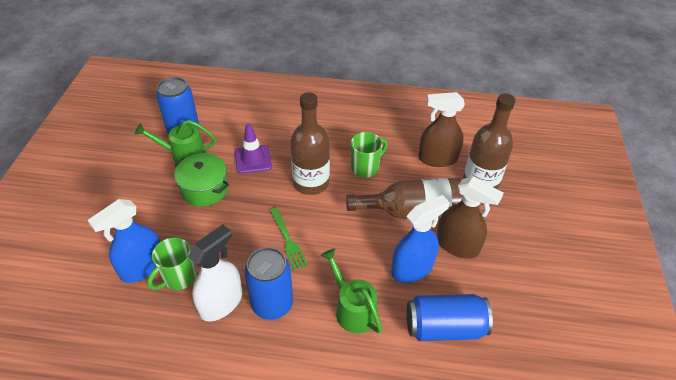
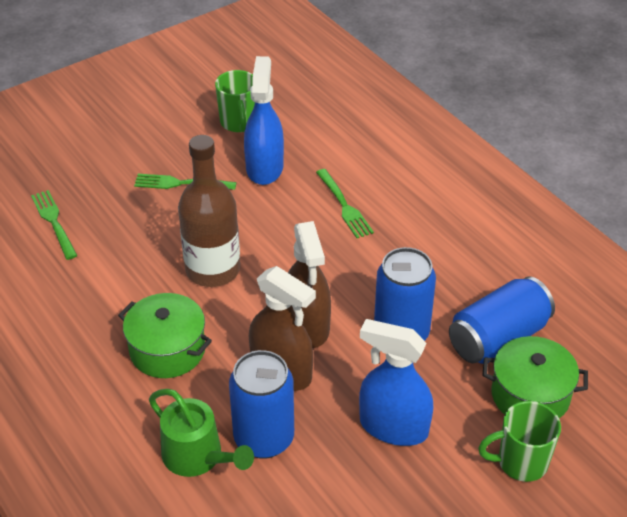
brown bottle: [290,92,330,195] [346,178,463,219] [463,93,516,189] = 3 -> [178,135,240,287] = 1
green fork: [270,207,308,270] = 1 -> [31,190,78,260] [134,174,237,190] [316,169,374,238] = 3
green pot: [174,153,229,206] = 1 -> [118,293,212,378] [482,336,588,418] = 2
green watering can: [135,120,217,163] [321,248,382,333] = 2 -> [149,389,254,477] = 1
purple traffic cone: [235,123,272,174] = 1 -> none = 0
white spray bottle: [188,224,242,321] = 1 -> none = 0

